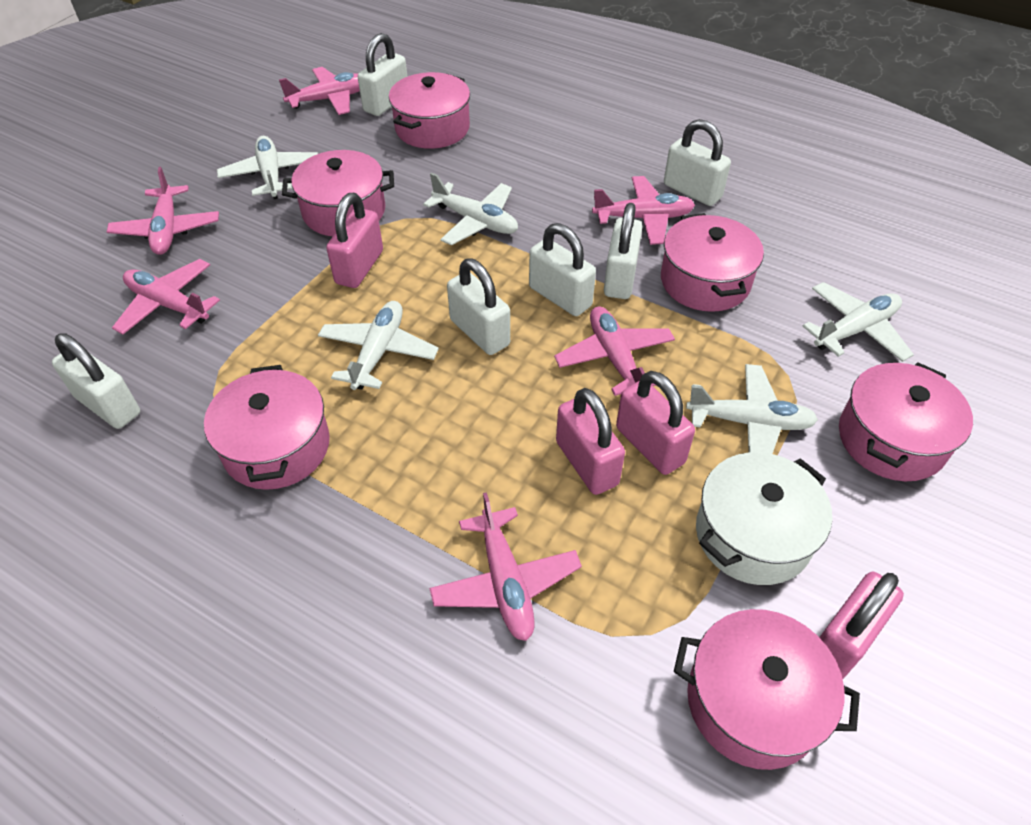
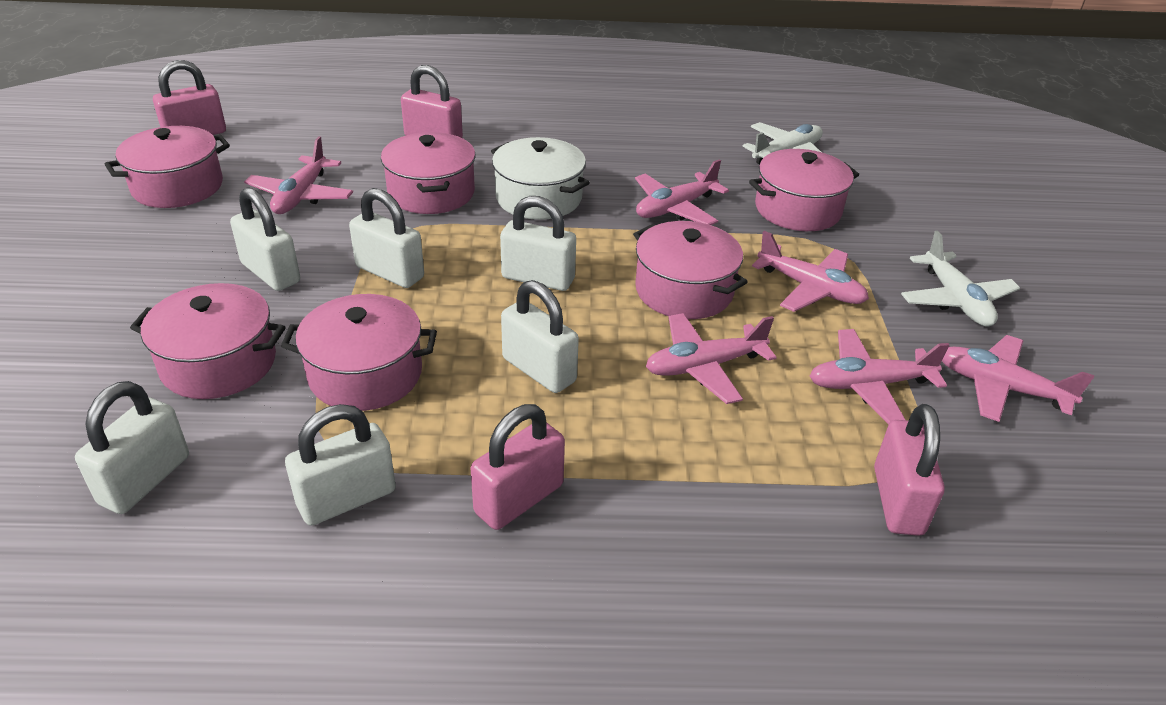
white plane: [217,136,318,199] [318,301,439,390] [423,172,518,246] [686,364,818,454] [803,282,914,362] = 5 -> [742,122,823,165] [901,231,1020,327] = 2

